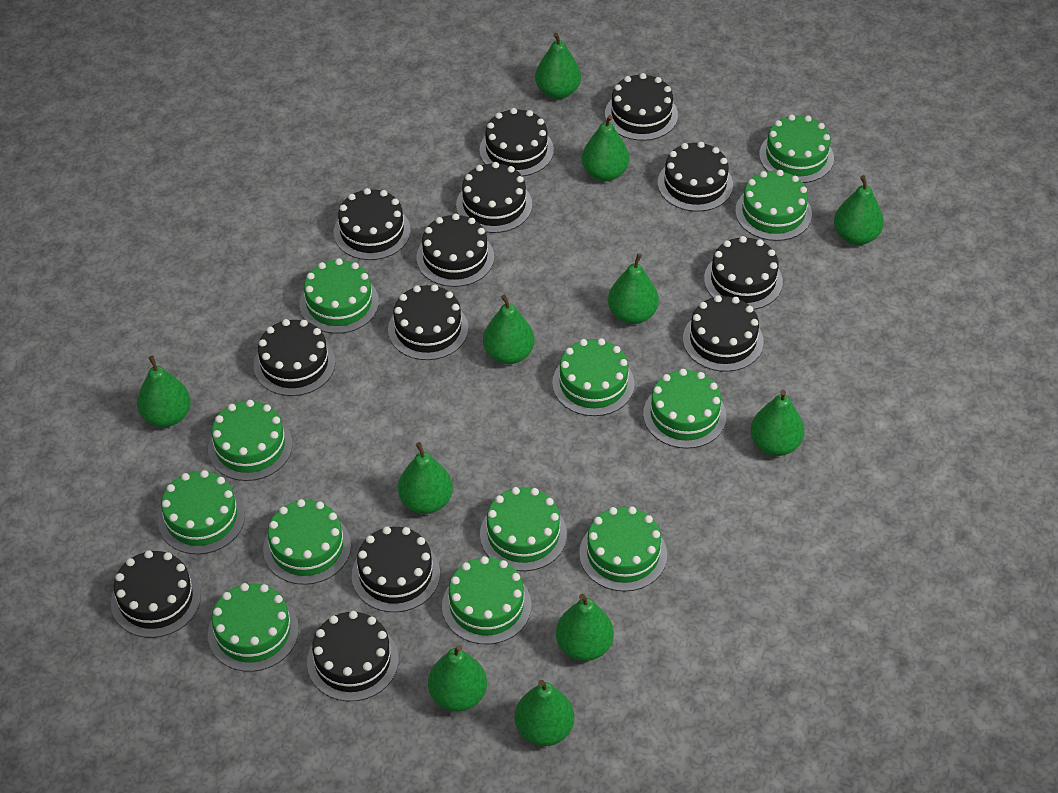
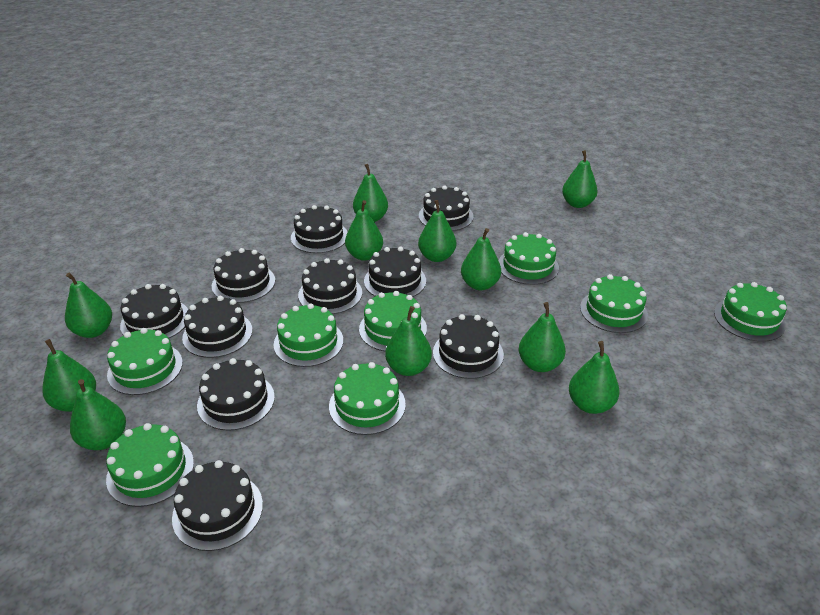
black cake: [111,550,201,638] [254,319,335,396] [307,611,399,701] [334,188,411,260] [352,526,440,612] [388,284,468,360] [416,214,494,287] [456,162,532,233] [479,108,554,176] [605,73,678,141] [658,142,733,212] [683,295,764,372] [704,236,783,310] = 13 -> [120,284,188,338] [172,460,263,551] [182,296,252,358] [197,358,275,431] [212,248,275,303] [291,205,348,253] [298,258,362,314] [364,246,426,297] [419,186,474,231] [433,314,504,379] = 10
green cake: [158,470,245,554] [208,400,292,481] [208,583,299,672] [263,499,351,585] [299,258,379,334] [442,556,531,644] [480,487,567,571] [552,338,634,416] [579,506,667,592] [643,369,726,449] [735,170,812,241] [759,114,834,183] = 12 -> [106,423,194,507] [107,328,183,395] [274,303,343,367] [329,362,406,435] [359,291,427,352] [498,232,559,285] [580,274,648,333] [714,282,787,342] = 8

